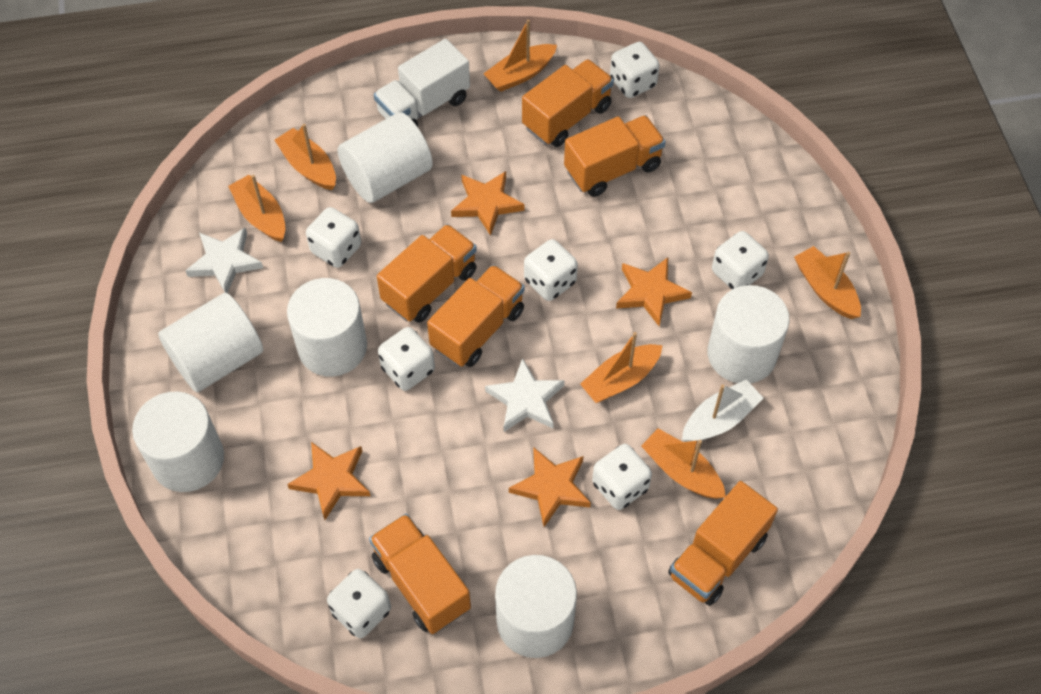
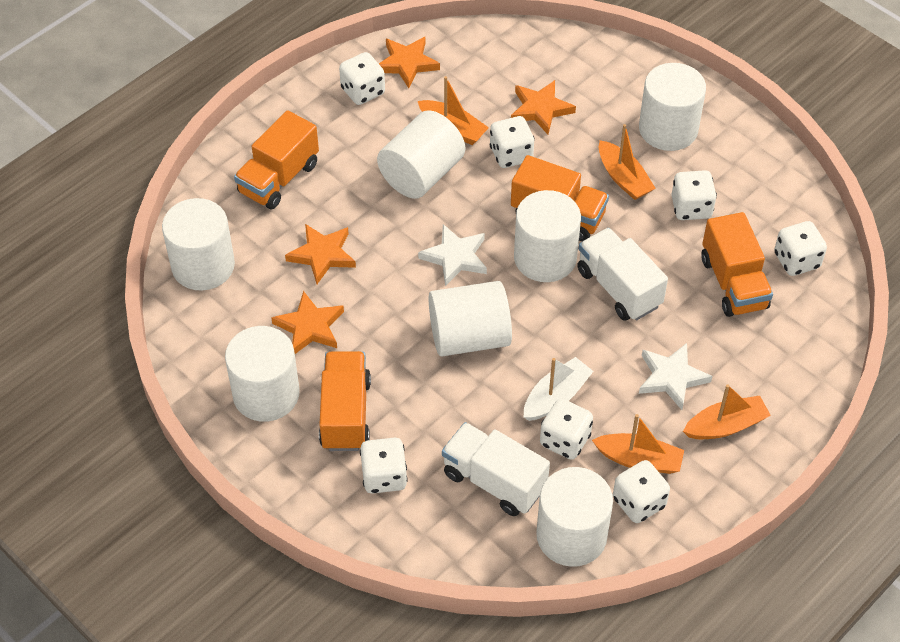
orange boat: [228,175,285,242] [274,124,336,190] [483,19,557,92] [580,332,663,403] [641,428,726,499] [794,246,861,319] = 6 -> [418,76,489,145] [592,414,684,474] [599,124,656,200] [683,384,771,439] = 4
orange truck: [369,514,471,634] [377,224,477,323] [427,265,525,367] [522,59,614,147] [564,115,666,197] [668,481,778,606] = 6 -> [234,110,319,209] [319,351,371,451] [511,155,609,241] [701,212,773,317] = 4
white cylinder: [132,391,224,492] [158,293,263,392] [287,278,367,377] [337,112,433,203] [495,555,577,658] [707,285,790,383] = 6 -> [162,198,235,290] [225,326,300,422] [377,110,465,199] [429,281,512,356] [514,190,581,282] [536,467,613,567] [639,63,706,151] = 7
white truck: [374,39,470,127] = 1 -> [442,422,550,516] [577,228,668,321] = 2

